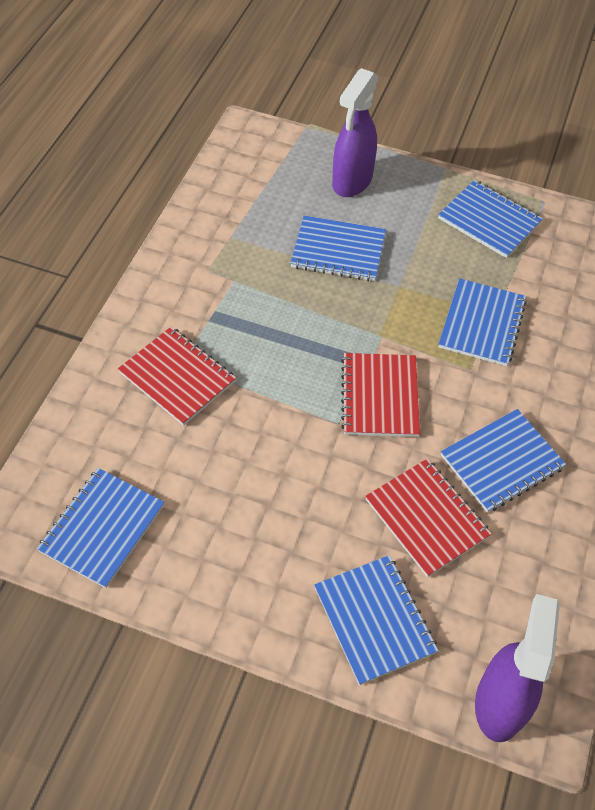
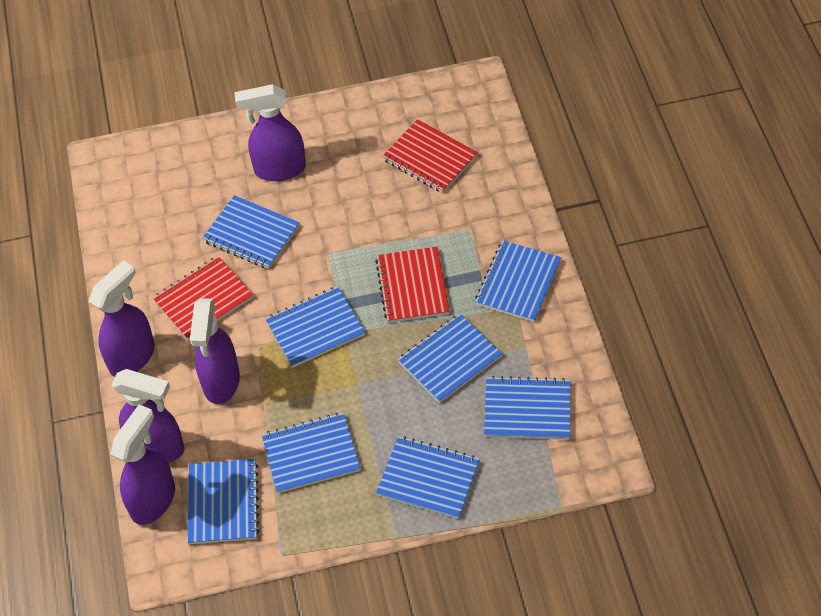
blue notebook: [37,468,164,588] [290,216,386,281] [314,555,438,685] [438,180,543,258] [438,278,527,366] [441,409,566,513] = 6 -> [188,459,259,544] [202,195,300,269] [262,413,361,493] [265,286,365,368] [376,436,480,519] [398,314,502,403] [475,240,561,322] [484,376,571,440] = 8
purple spray bottle: [332,68,378,197] [475,594,560,742] = 2 -> [88,260,155,377] [110,404,175,525] [112,369,184,462] [190,298,240,404] [234,84,306,181] = 5

